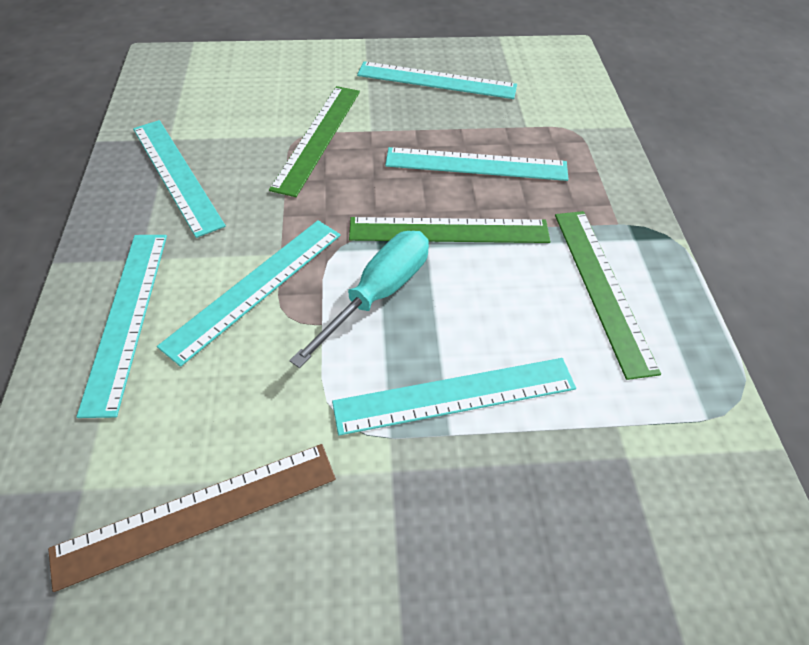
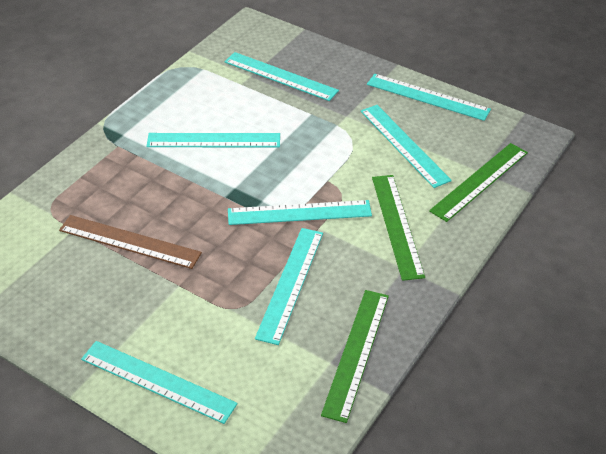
turquoise ruler: [76,235,167,418] [133,120,226,238] [157,220,341,367] [332,358,576,436] [357,62,517,99] [385,147,569,181] = 6 -> [81,341,238,424] [147,133,280,147] [224,52,339,101] [228,200,372,225] [255,228,323,345] [361,105,452,188] [367,74,491,121] = 7
turquoise screwdriver: [289,231,429,368] = 1 -> none = 0

